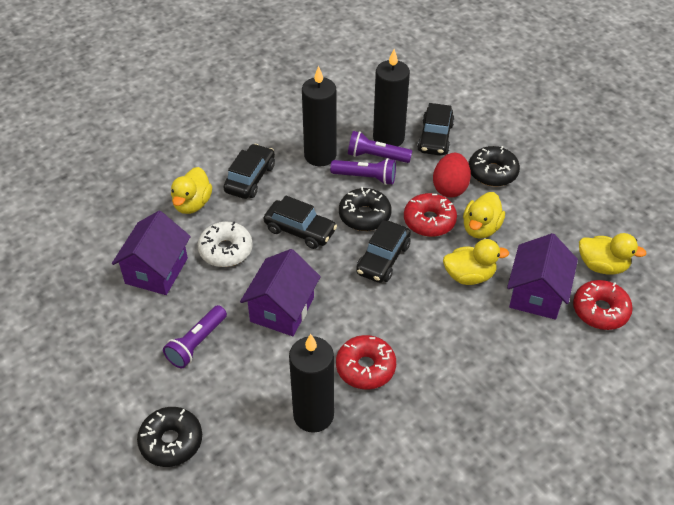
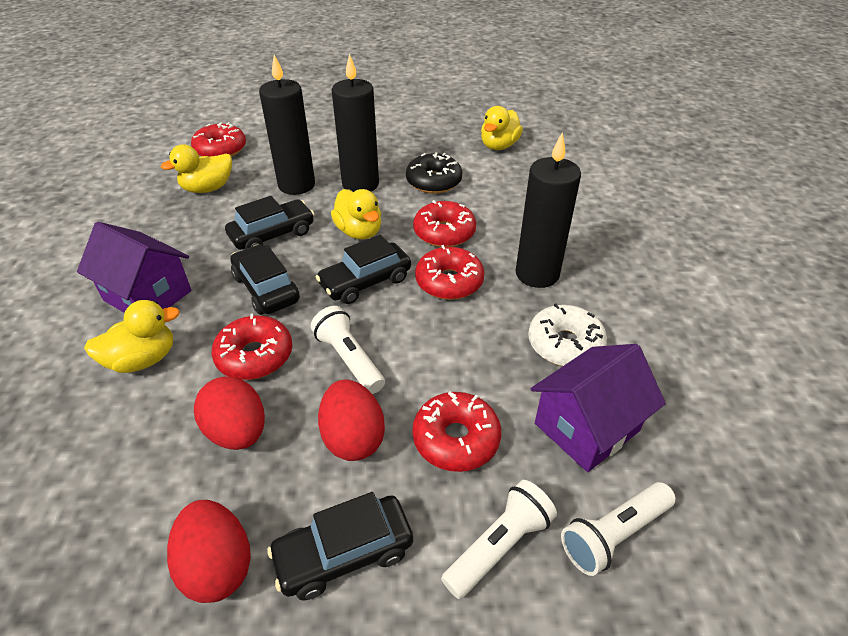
black donut: [137,407,202,467] [339,187,391,231] [469,146,520,187] = 3 -> [406,152,462,194] = 1
purple flashlight: [163,305,227,368] [330,158,396,185] [348,131,412,163] = 3 -> none = 0
purple house: [112,211,191,295] [240,249,321,336] [507,233,578,320] = 3 -> [77,222,192,313] [531,344,666,472] = 2
red donut: [336,335,396,389] [404,193,457,237] [573,280,633,330] = 3 -> [191,122,246,157] [212,313,292,380] [412,391,501,472] [413,200,476,247] [415,245,484,300] = 5
red egg: [433,153,471,198] = 1 -> [167,500,251,603] [194,376,265,450] [318,379,385,461] = 3
white flashlight: none = 0 -> [311,306,385,394] [441,480,557,599] [561,482,676,576] = 3

